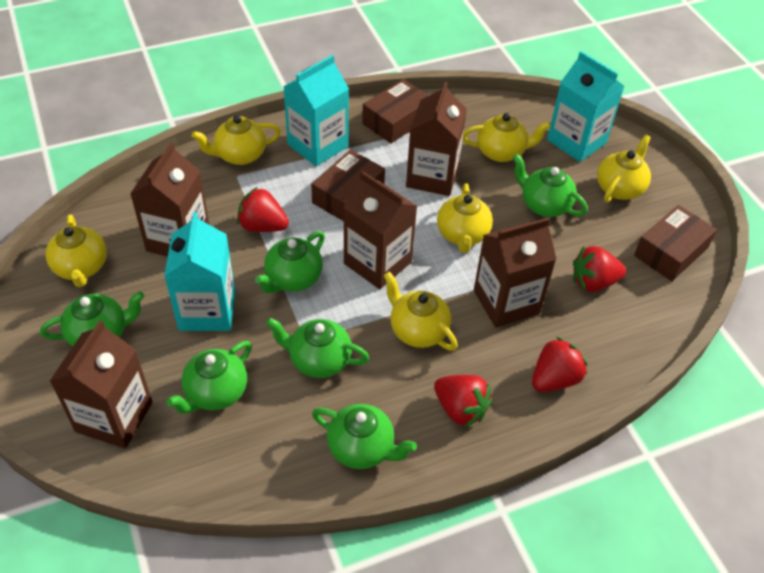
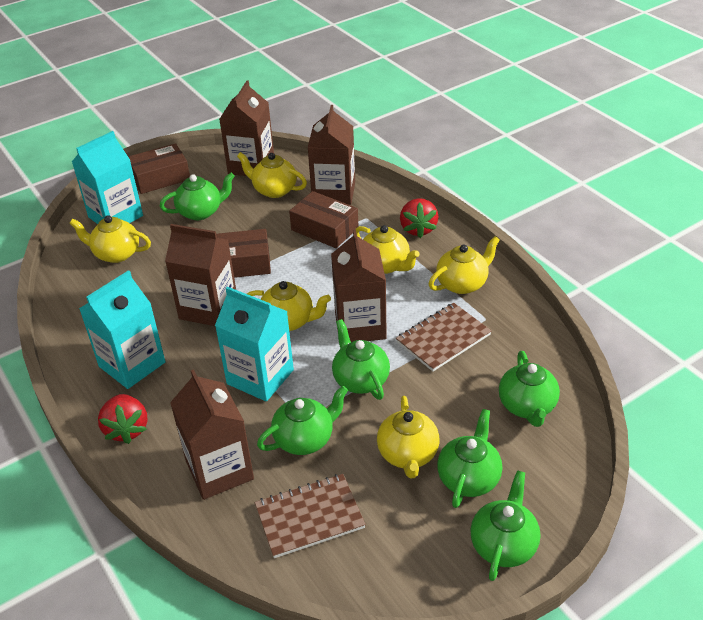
brown notebook: none = 0 -> [255,474,366,558] [396,303,492,371] = 2
red strawberry: [237,187,289,232] [434,375,492,428] [532,337,588,392] [573,246,626,292] = 4 -> [98,394,148,444] [400,198,439,238] = 2

